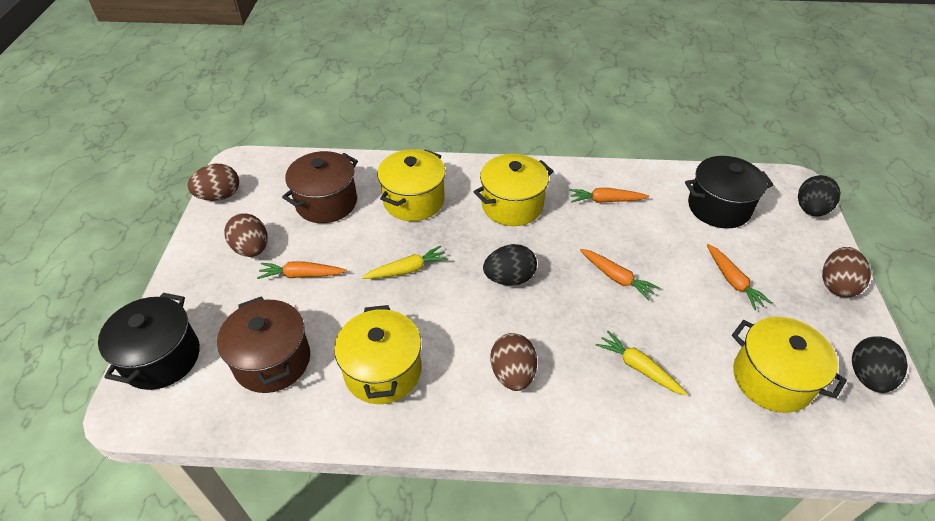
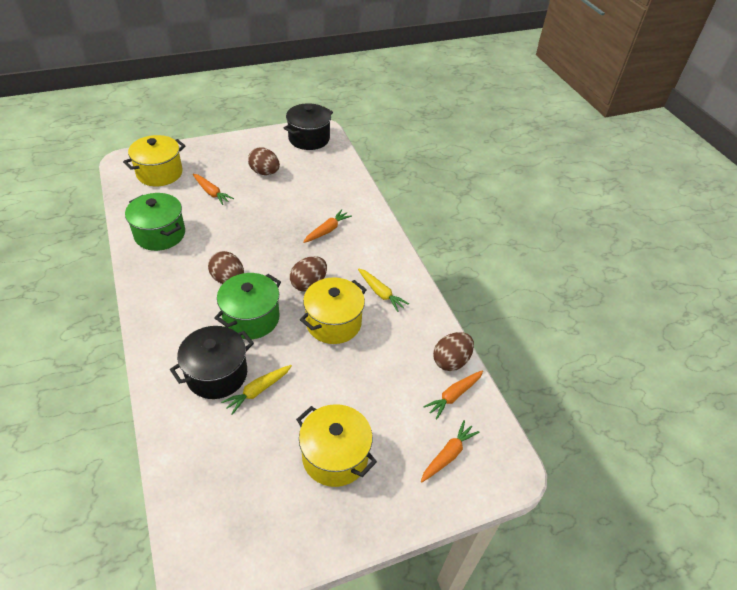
black egg: [483,244,537,286] [798,175,841,216] [852,336,908,393] = 3 -> none = 0
brown pot: [217,296,310,393] [282,151,358,223] = 2 -> none = 0
green pot: none = 0 -> [125,193,185,251] [214,273,281,339] = 2
yellow pot: [334,305,421,404] [377,149,445,221] [474,154,553,226] [732,317,847,413] = 4 -> [123,135,185,186] [296,404,377,487] [300,277,367,344] = 3

